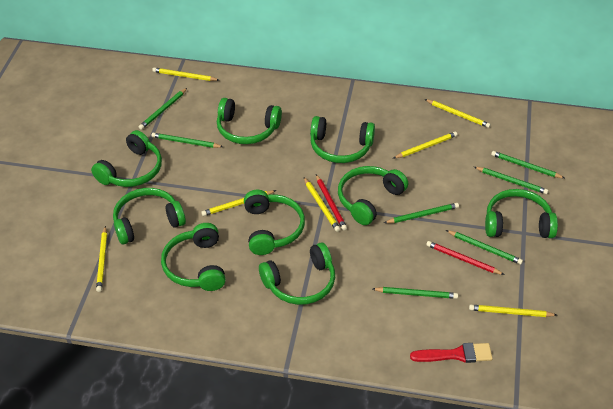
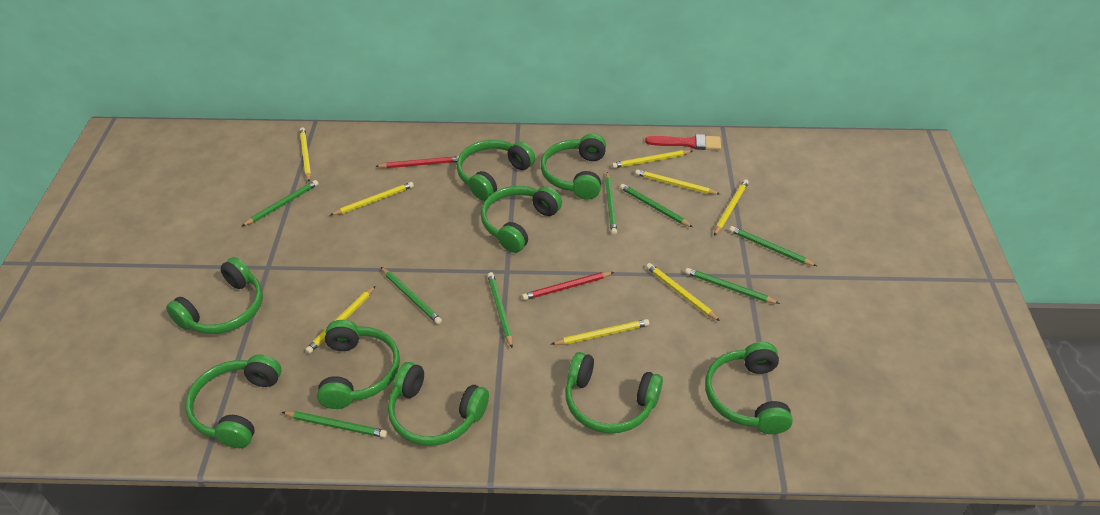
green pencil: [139,88,187,130] [151,133,223,148] [373,287,458,299] [384,203,459,223] [446,230,523,265] [474,167,549,194] [491,151,564,178] = 7 -> [241,180,319,227] [282,411,387,438] [381,267,442,324] [487,272,513,348] [605,172,617,235] [620,184,693,227] [685,268,780,304] [729,226,817,266] = 8
yellow pencil: [96,226,107,292] [152,67,219,81] [201,190,276,216] [304,177,340,232] [394,132,457,158] [425,99,491,128] [469,304,557,317] = 7 -> [300,127,311,182] [305,286,375,354] [330,182,414,215] [551,319,649,345] [612,150,693,168] [635,169,720,194] [646,263,720,321] [714,179,749,236] = 8

